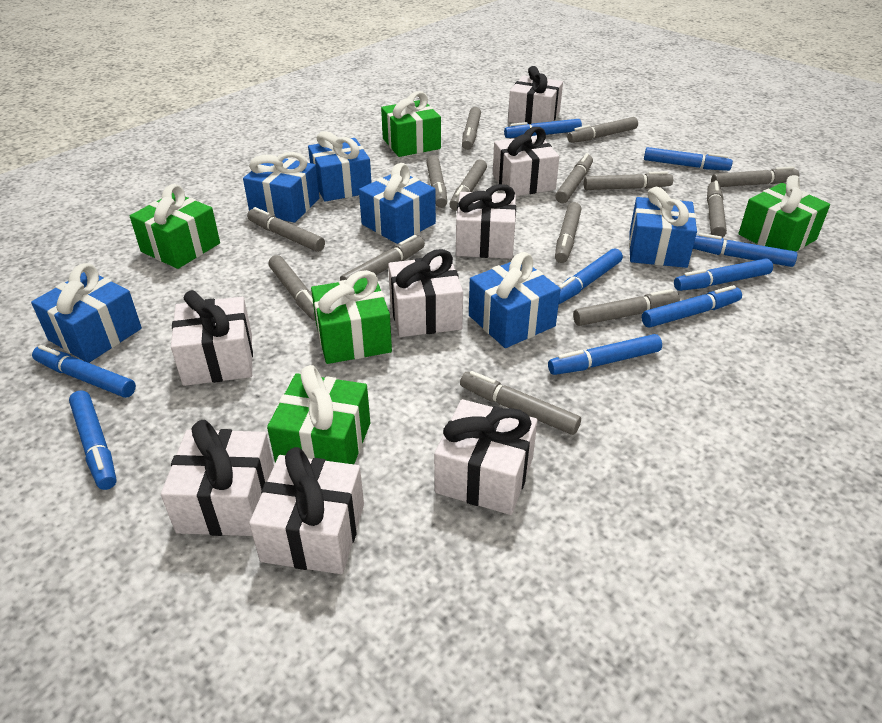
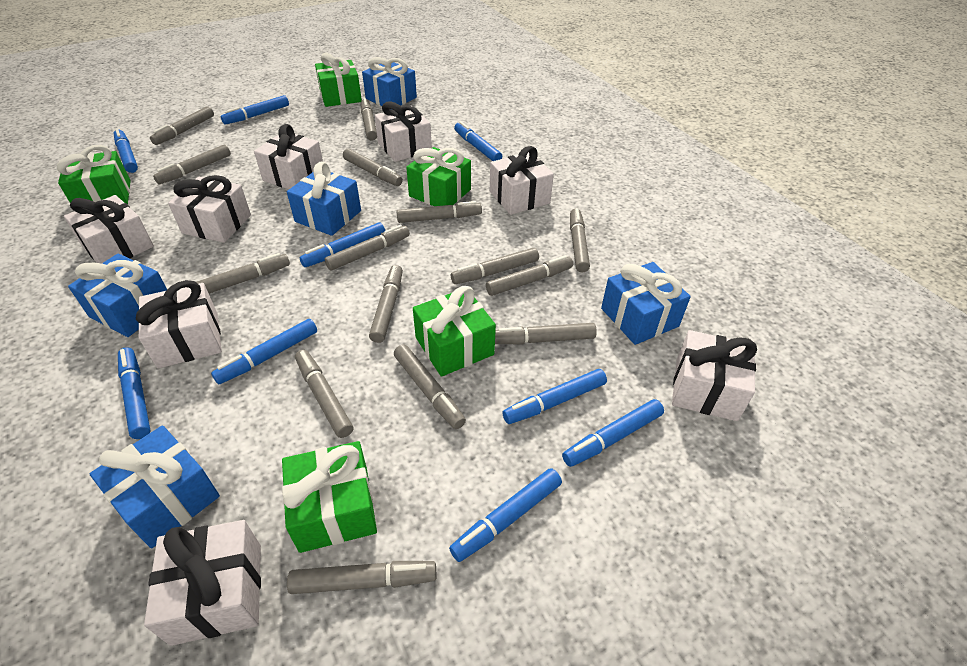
blue gift: [31,263,142,363] [243,152,319,223] [308,131,372,202] [359,163,436,244] [469,252,561,348] [629,187,697,268] = 6 -> [68,253,167,337] [90,425,220,548] [287,162,361,236] [362,57,417,106] [601,262,691,345] = 5
grey marker: [247,207,325,252] [269,255,316,321] [340,235,425,281] [426,155,447,208] [449,159,487,211] [460,371,581,435] [462,107,481,150] [555,153,593,203] [555,202,582,263] [567,117,638,143] [573,289,680,326] [584,171,673,190] [707,181,727,238] [711,166,799,187] = 14 -> [150,106,214,145] [153,145,231,184] [196,253,290,294] [287,561,437,594] [295,350,353,438] [325,225,410,270] [343,149,403,186] [361,98,377,141] [369,265,403,343] [394,345,466,429] [396,201,482,223] [451,248,539,284] [486,255,573,296] [495,323,597,344] [570,208,590,272] = 15

